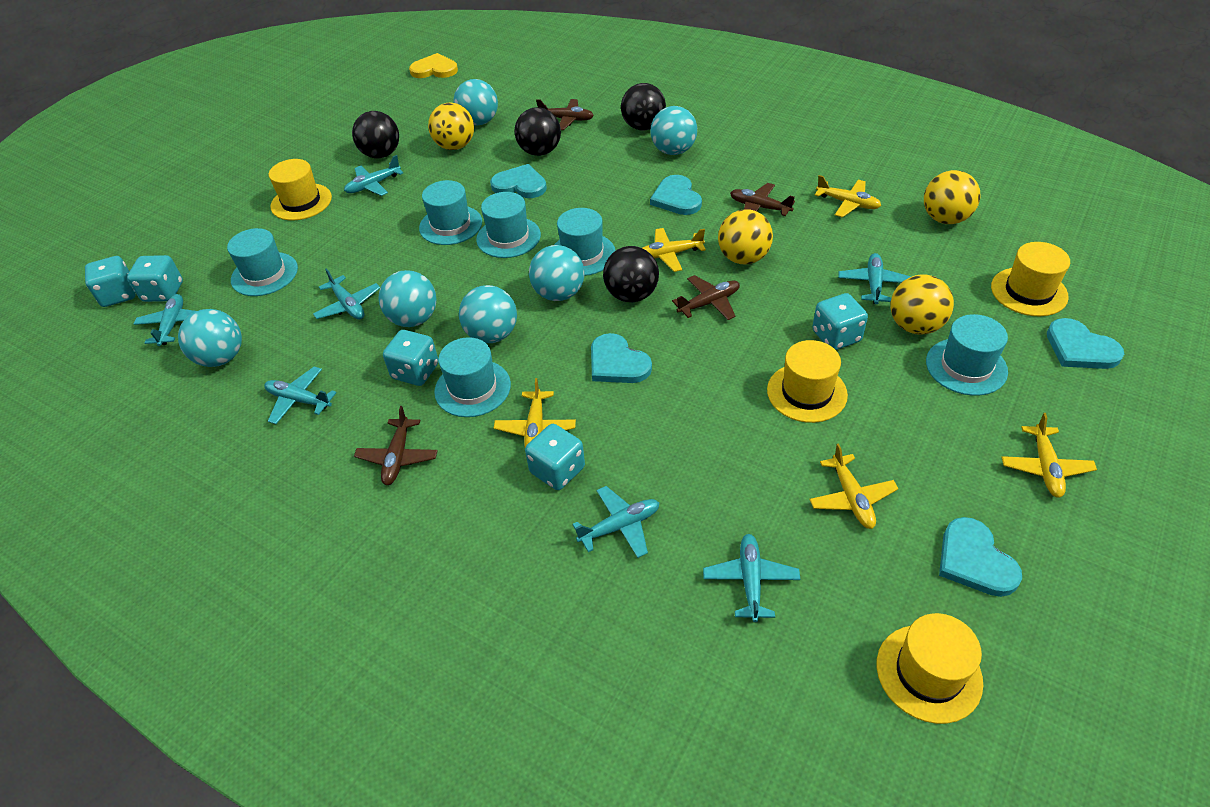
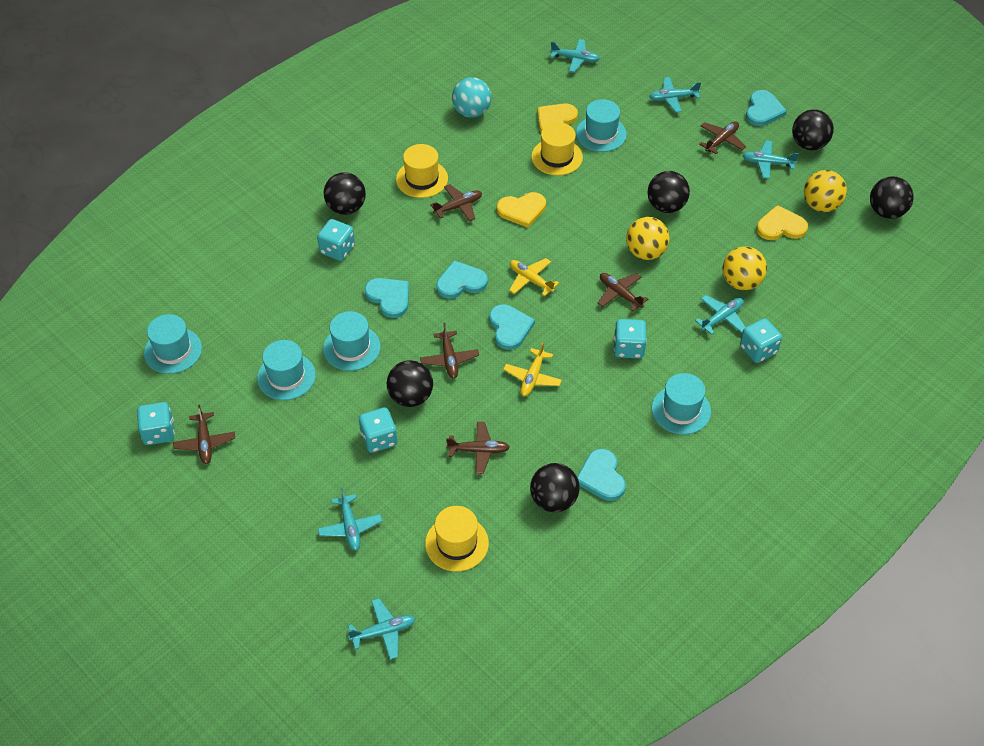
black ball: [352,111,399,158] [515,107,561,156] [603,246,659,302] [621,83,666,131] = 4 -> [324,172,366,215] [387,360,433,407] [530,463,580,512] [648,171,690,213] [792,109,834,150] [870,176,914,219] = 6
brown plane: [354,406,438,485] [536,99,594,130] [672,275,740,320] [730,183,795,216] = 4 -> [173,405,235,464] [420,323,479,378] [430,184,482,221] [446,422,510,474] [598,273,648,311] [699,121,746,154] = 6
turquoise ball: [178,309,242,367] [378,270,437,327] [453,79,498,126] [459,285,517,343] [529,245,584,301] [651,106,697,155] = 6 -> [452,77,491,118] = 1
turquoise hat: [227,228,298,296] [419,180,482,245] [434,337,511,417] [476,192,541,258] [554,208,616,276] [926,314,1008,396] = 6 -> [144,314,202,374] [257,340,316,400] [323,311,381,371] [576,99,627,152] [652,373,711,435] = 5
turquoise plane: [134,294,196,346] [264,367,337,424] [313,268,380,319] [344,155,403,196] [572,486,660,558] [703,534,800,622] [838,253,911,304] = 7 -> [318,488,382,550] [347,598,416,659] [550,39,600,72] [649,77,701,113] [695,295,745,335] [743,141,799,179] = 6
yellow ball: [428,103,474,150] [718,209,773,265] [890,274,954,335] [924,170,980,224] = 4 -> [626,217,670,260] [722,246,767,290] [804,170,847,212] = 3
yellow hat: [269,159,332,220] [767,340,848,423] [877,613,983,724] [991,242,1070,316] = 4 -> [396,144,448,198] [425,506,489,572] [531,122,583,176] = 3
yellow heart: [409,53,458,78] = 1 -> [497,192,546,228] [537,103,578,132] [757,205,808,240] = 3
yellow plane: [494,378,576,447] [643,228,706,272] [809,443,899,529] [815,175,881,218] [1001,413,1097,498] = 5 -> [503,342,562,396] [509,258,559,296] = 2

